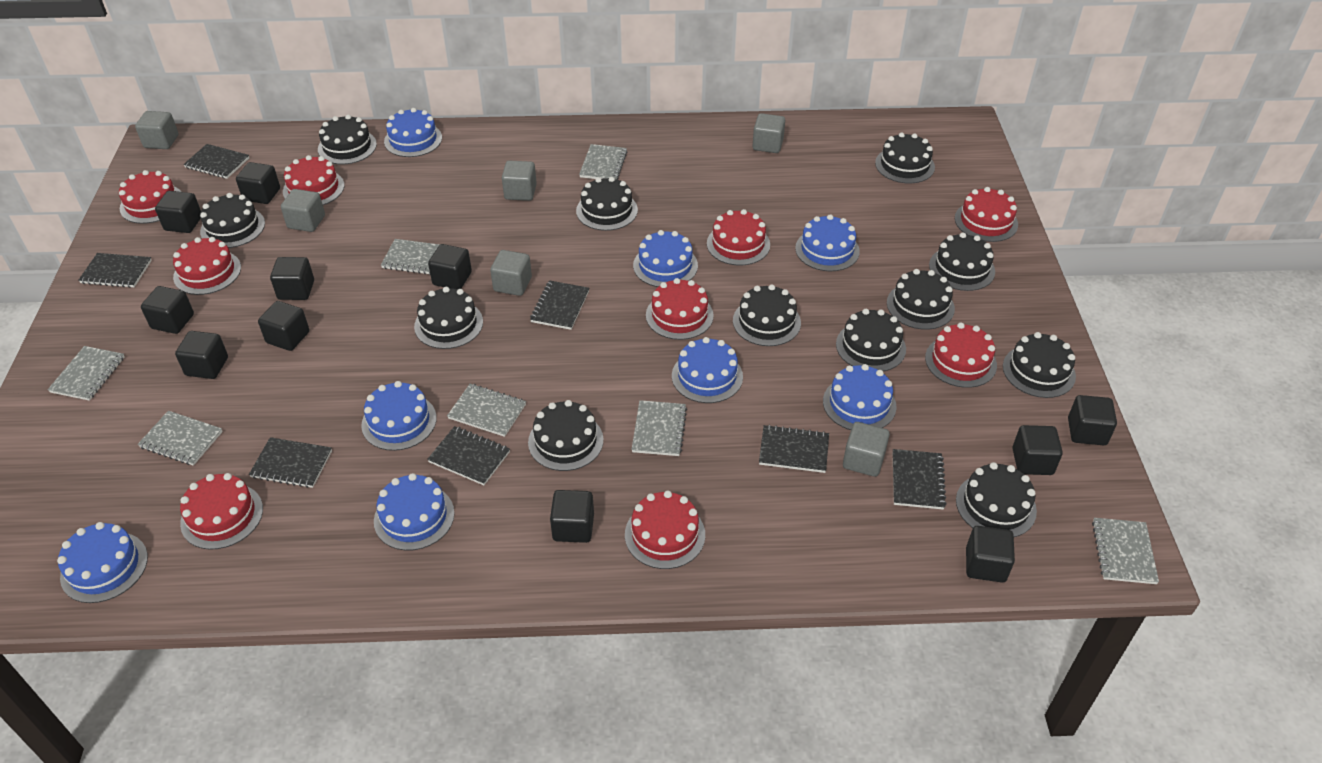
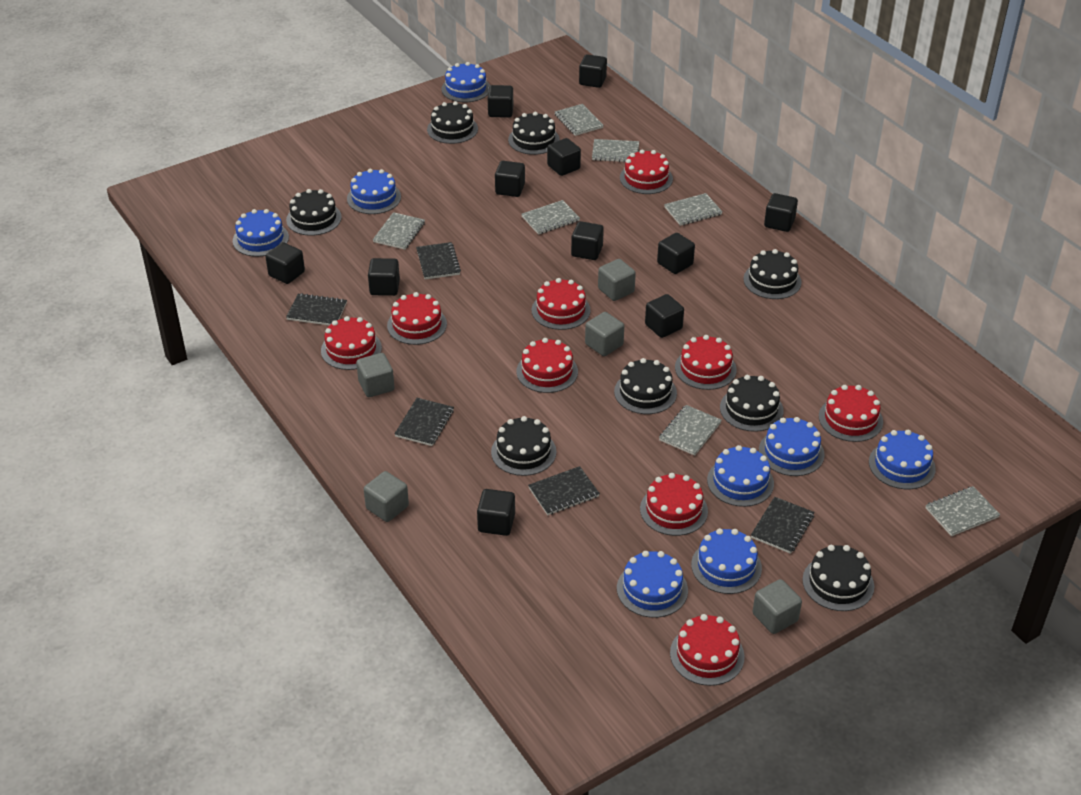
black cake: [200,193,265,248] [318,115,377,164] [414,287,483,349] [528,400,603,471] [576,177,638,231] [733,284,801,346] [836,309,906,371] [875,133,935,183] [887,269,955,330] [929,233,995,291] [956,462,1037,537] [1003,332,1076,398] = 12 -> [286,189,342,236] [427,101,478,144] [491,416,556,476] [508,112,560,155] [614,358,677,414] [720,375,784,432] [743,249,802,299] [802,545,874,611] = 8
black notebook: [78,253,152,288] [183,144,249,179] [249,437,332,488] [427,426,510,485] [530,280,589,330] [759,425,829,473] [893,449,947,510] = 7 -> [286,293,347,325] [394,398,454,446] [416,242,461,279] [528,466,600,515] [751,497,815,554] = 5
grey cube: [135,111,179,149] [281,189,325,232] [490,250,532,296] [502,161,537,201] [753,113,785,153] [843,422,890,477] = 6 -> [356,353,395,397] [364,471,409,522] [585,312,624,356] [598,259,636,301] [753,579,802,634] = 5

